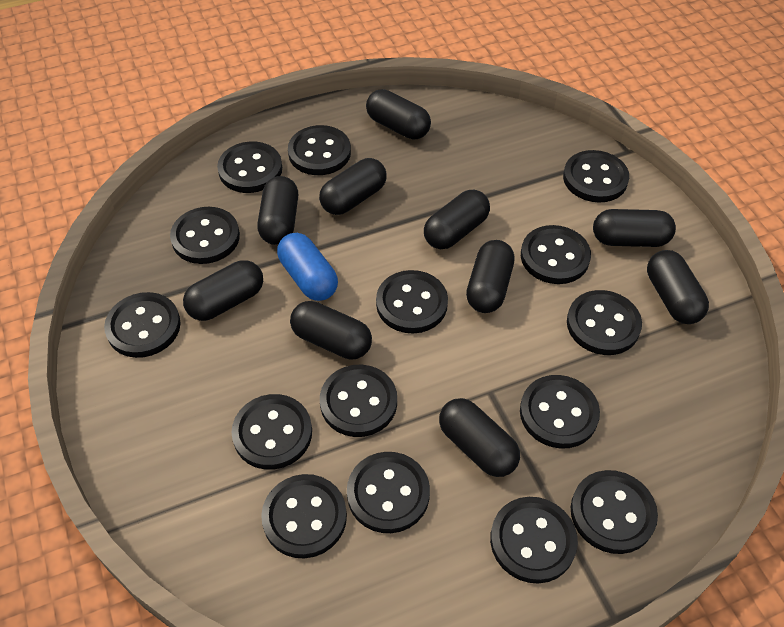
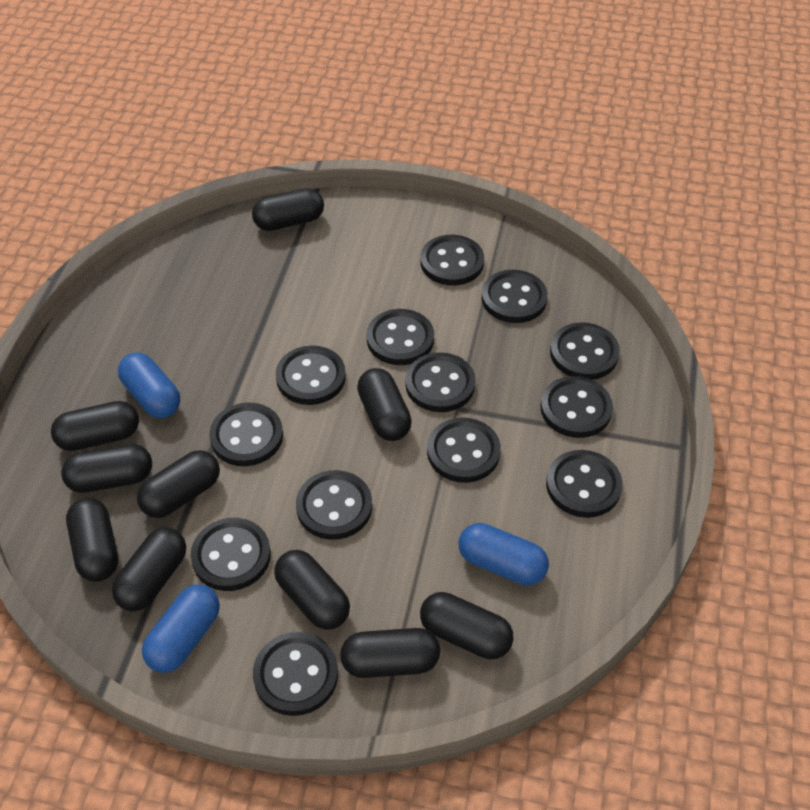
black button: [104,292,181,358] [170,207,240,264] [217,142,282,193] [232,394,312,470] [261,474,347,558] [288,125,351,175] [320,365,397,437] [347,452,430,533] [376,270,448,333] [490,497,578,584] [520,375,600,449] [521,225,591,284] [563,150,629,202] [567,290,642,355] [571,470,658,554] = 15 -> [191,518,271,591] [209,402,283,466] [253,632,338,716] [276,346,346,405] [296,470,372,540] [367,309,434,365] [405,352,476,412] [420,235,484,285] [427,418,501,483] [482,270,548,323] [540,376,613,438] [546,450,623,518] [550,322,620,380] = 13
blue capsule: [277,233,338,301] = 1 -> [118,352,180,418] [142,584,220,673] [459,523,549,585] = 3

